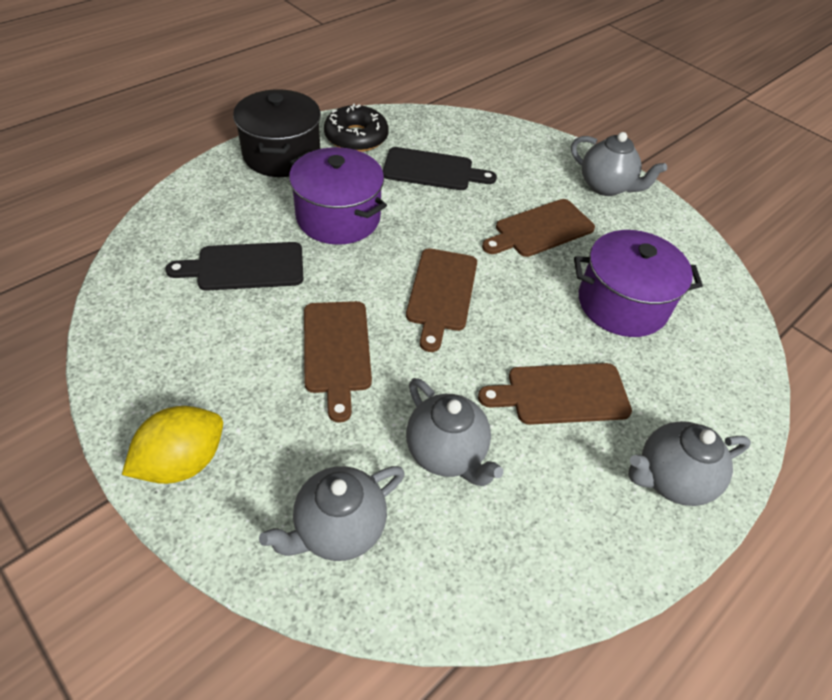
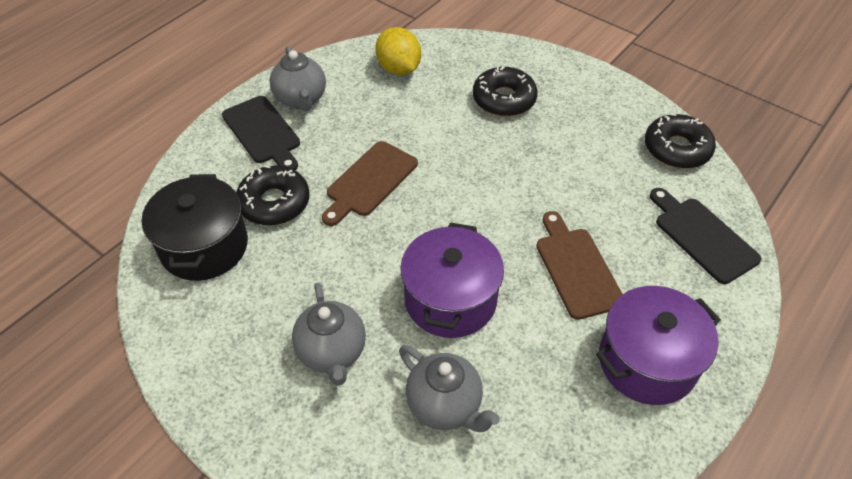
black donut: [324,104,389,152] = 1 -> [236,165,309,226] [473,66,538,117] [645,113,716,169] = 3
brown cutting board: [304,301,372,423] [406,248,477,352] [478,363,632,425] [482,199,595,257] = 4 -> [322,141,418,226] [536,211,623,320] = 2
grey teapot: [259,466,405,561] [406,378,503,486] [571,132,667,196] [628,421,751,506] = 4 -> [269,46,326,111] [292,283,366,386] [399,345,500,432] = 3

